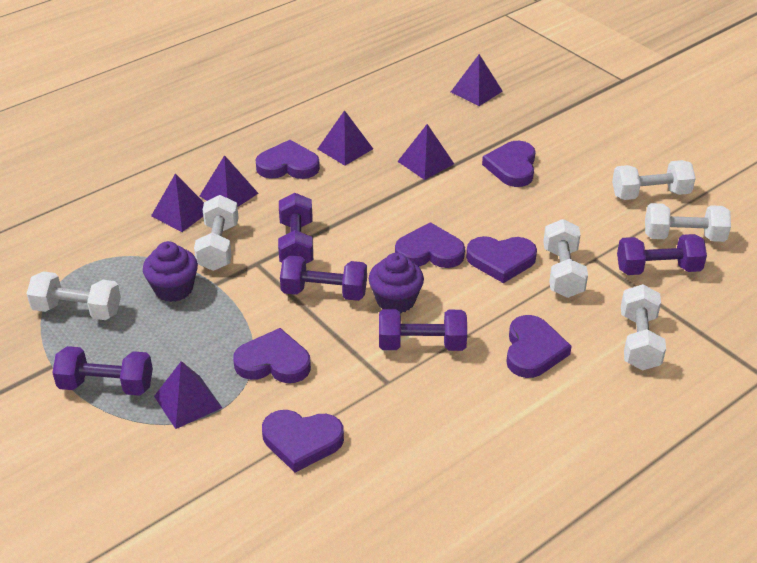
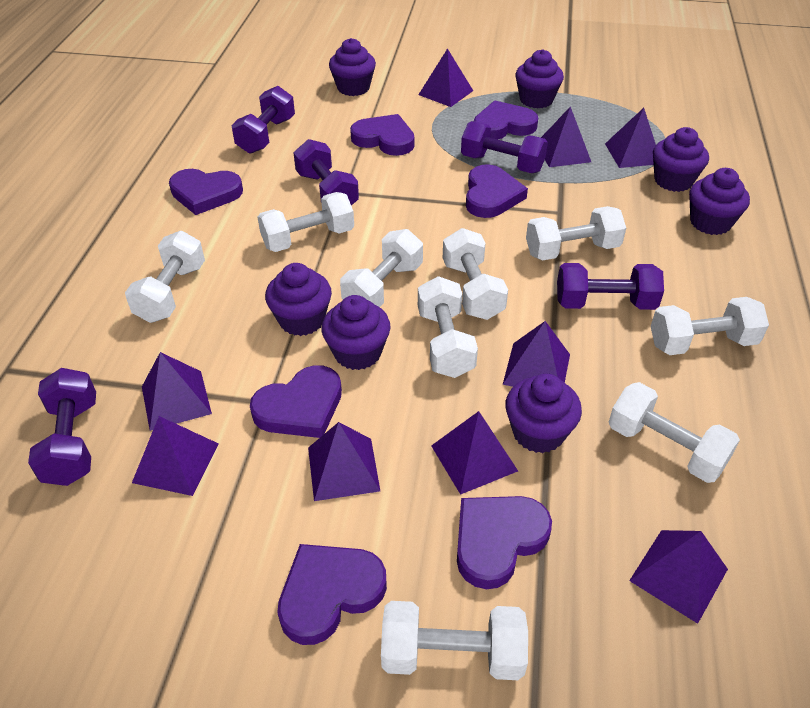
purple cupcake: [143,241,198,302] [369,253,424,313] = 2 -> [265,263,332,336] [322,295,391,370] [329,38,376,96] [505,373,582,453] [515,49,564,108] [653,127,709,192] [689,168,750,235] = 7
purple pyramid: [151,174,204,232] [154,361,222,429] [200,155,259,207] [318,110,373,166] [397,124,454,180] [451,54,503,106] = 6 -> [132,416,219,496] [142,352,212,431] [308,422,380,501] [418,48,473,107] [431,411,518,495] [503,321,570,387] [541,106,591,167] [605,108,656,168] [629,530,728,624] = 9
white dumbbell: [27,271,121,320] [194,195,239,271] [543,219,588,298] [612,160,696,200] [621,284,666,370] [645,203,731,242] = 6 -> [125,231,205,323] [258,192,354,252] [340,229,423,307] [381,601,528,680] [418,276,478,378] [443,228,508,320] [526,206,626,261] [609,382,740,483] [651,297,769,355] = 9

